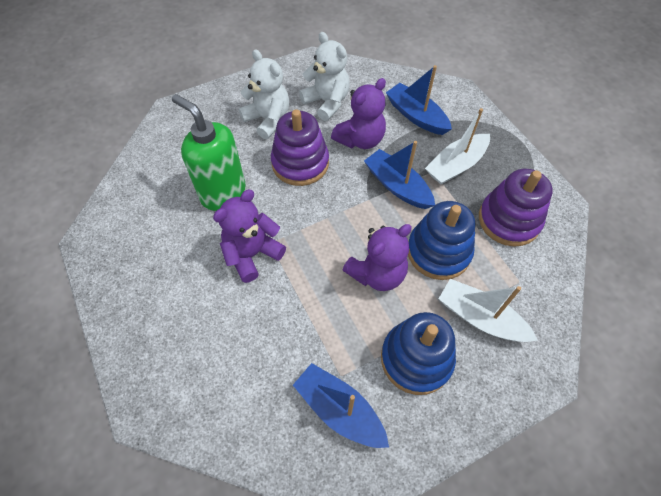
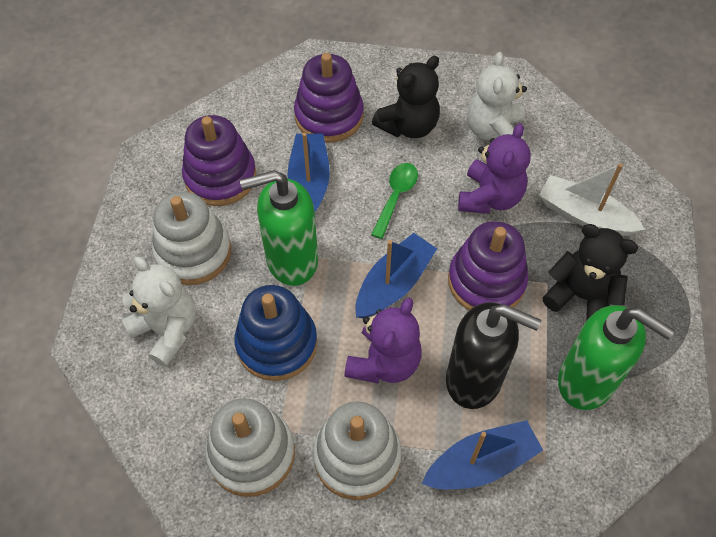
black soap dispenser: none = 0 -> [446,302,541,409] = 1
black teddy bear: none = 0 -> [372,56,440,138] [543,224,638,321] = 2
blue stacking toy: [381,312,456,395] [408,201,475,280] = 2 -> [234,285,317,381] = 1
green soap dispenser: [172,94,246,211] = 1 -> [240,170,318,286] [558,305,675,410] = 2
green spoon: none = 0 -> [371,163,418,239] = 1
purple stacking toy: [271,109,329,186] [479,169,553,247] = 2 -> [182,115,256,206] [294,53,364,143] [448,221,528,310] = 3
purple teddy bear: [213,190,286,283] [331,78,386,149] [343,224,412,291] = 3 -> [344,298,422,384] [458,123,531,214] = 2
white boat: [425,108,490,185] [438,279,538,342] = 2 -> [539,163,645,236] = 1
white stacking toy: none = 0 -> [152,192,231,285] [205,398,295,497] [313,401,402,500] = 3

